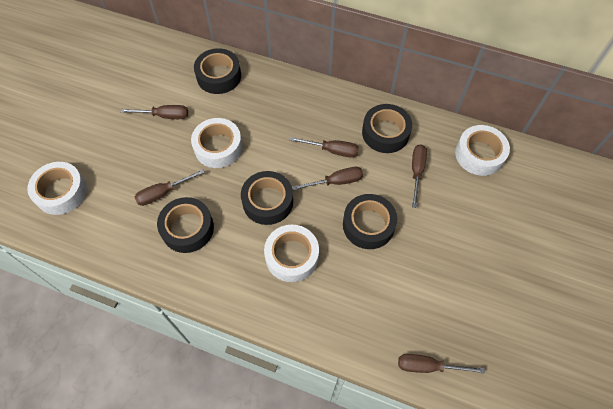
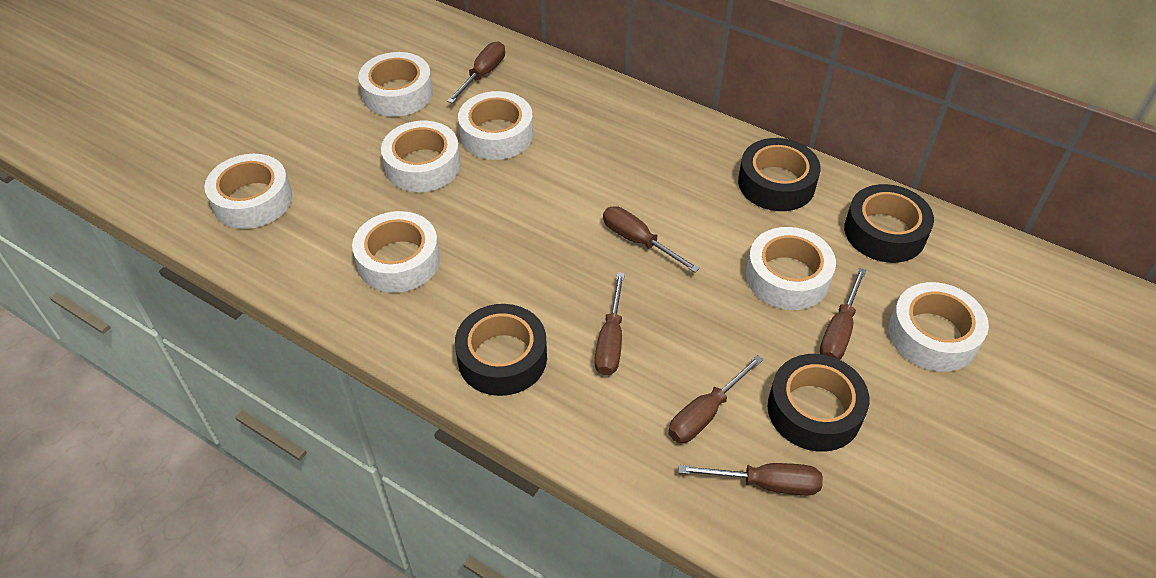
black tape: [157,197,214,253] [194,48,241,94] [241,171,293,225] [343,194,397,249] [362,104,412,153] = 5 -> [455,304,547,396] [738,138,821,211] [768,354,869,452] [844,184,934,263] = 4
white tape: [27,162,87,215] [191,118,242,168] [264,225,319,282] [455,125,510,176] = 4 -> [204,154,292,229] [352,211,440,293] [358,52,433,117] [381,121,461,192] [458,91,533,160] [746,227,836,310] [889,282,989,372] = 7

